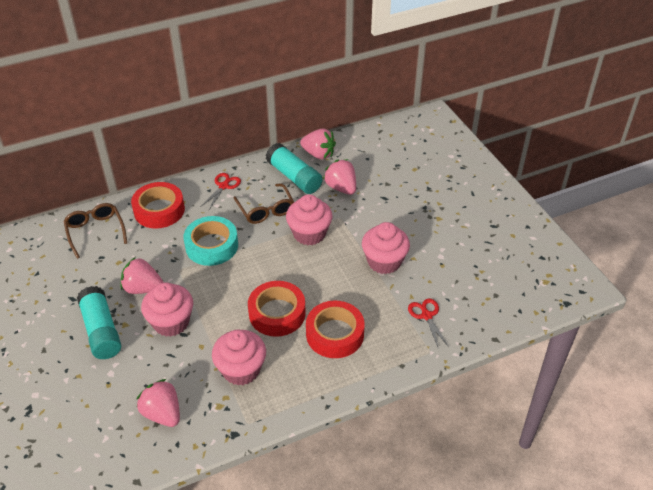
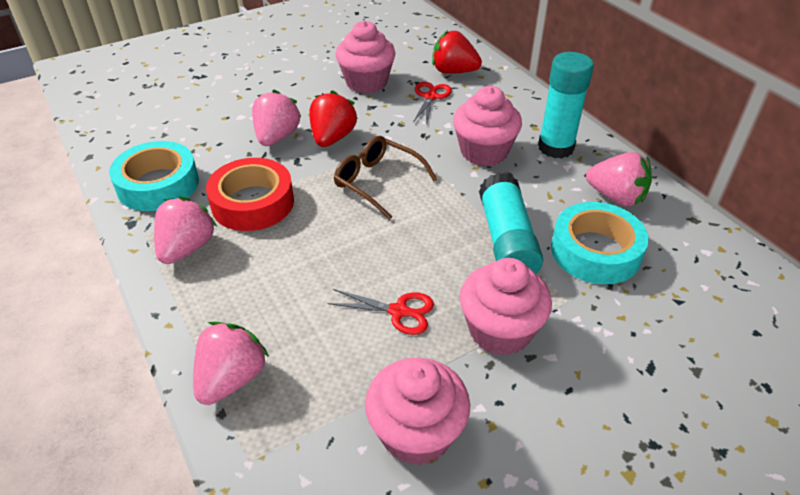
brown glasses: [64,203,127,259] [234,183,294,224] = 2 -> [334,136,437,220] = 1
red strawberry: none = 0 -> [309,90,358,147] [432,30,482,74] = 2
red tape: [131,182,185,229] [248,281,306,337] [306,301,365,358] = 3 -> [206,158,294,231] = 1
turquoise tape: [184,216,238,266] = 1 -> [109,141,199,211] [551,202,649,284] = 2

